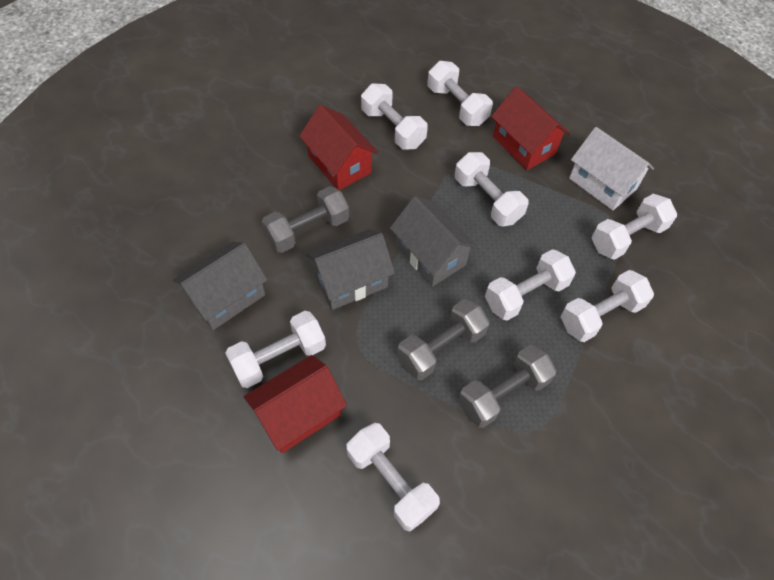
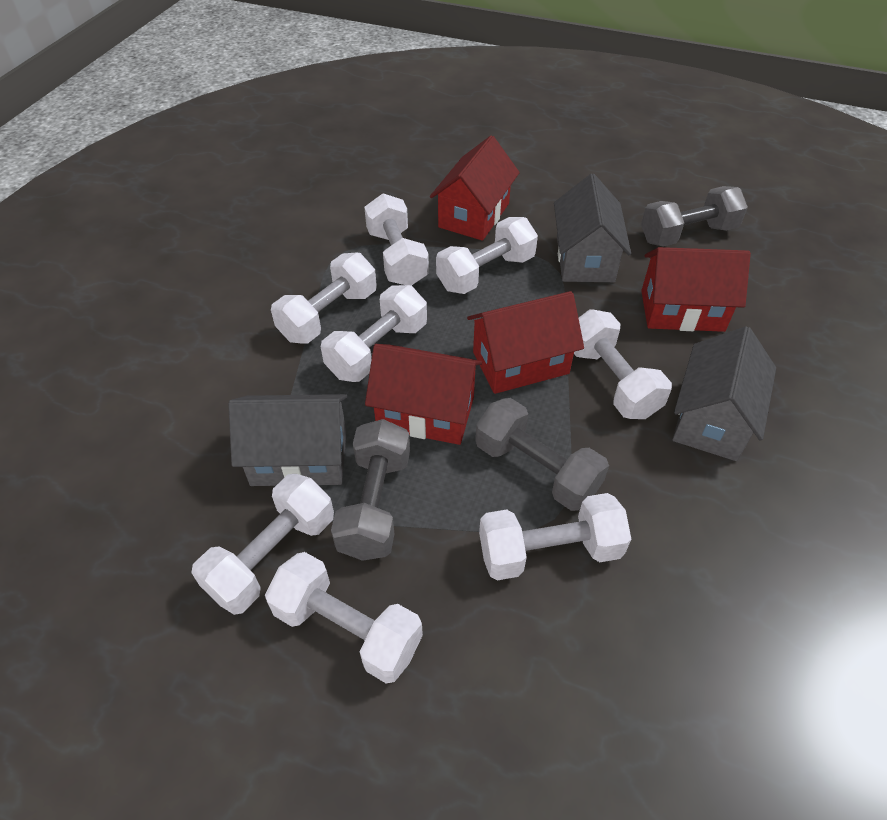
red house: [244,355,347,453] [299,105,378,190] [491,86,570,170] = 3 -> [365,344,482,445] [430,136,520,241] [467,291,584,394] [641,247,751,332] = 4
white house: [569,127,654,210] = 1 -> none = 0

